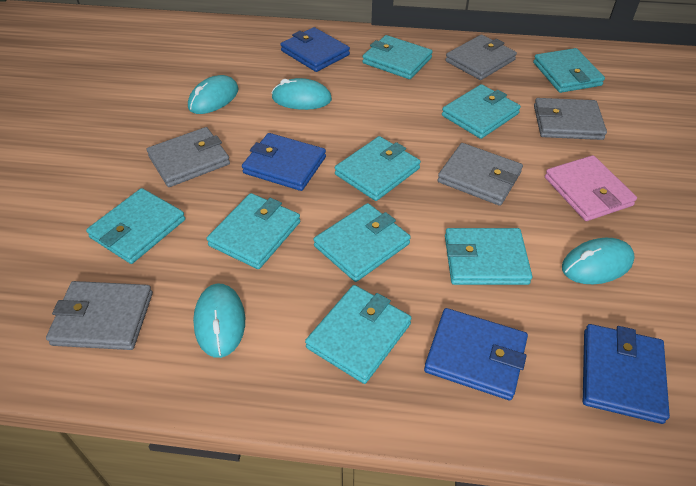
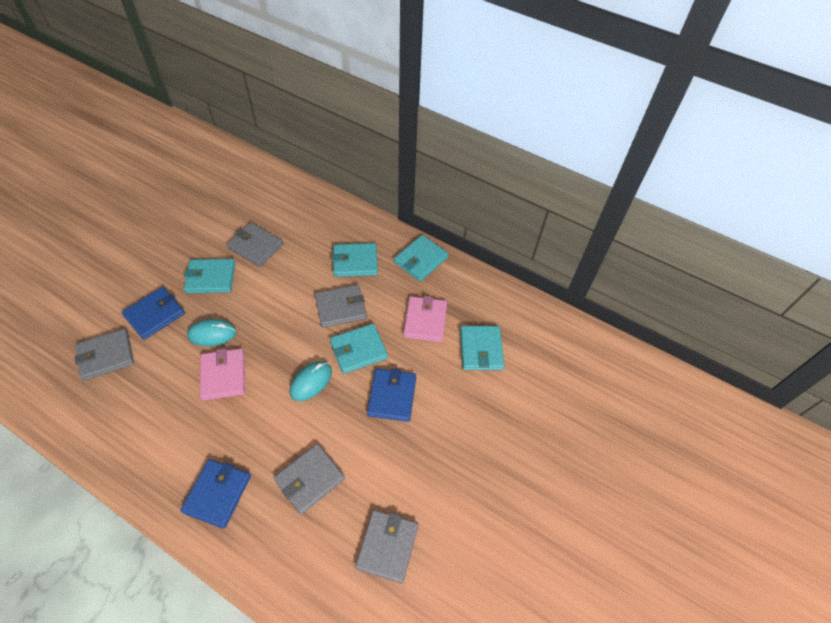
blue wallet: [242,133,326,191] [281,27,350,72] [424,308,528,400] [583,324,670,424] = 4 -> [122,287,185,340] [181,459,251,529] [367,368,416,422] = 3
pink wallet: [545,155,637,221] = 1 -> [200,348,245,401] [403,296,447,342] = 2
turquoise mouse: [188,75,239,114] [193,284,245,358] [272,78,332,110] [562,238,635,284] = 4 -> [187,319,237,346] [290,361,332,401] = 2
turquoise wallet: [86,188,185,264] [207,193,300,269] [305,285,412,384] [313,203,411,282] [335,136,421,201] [362,35,433,79] [442,84,521,139] [445,228,532,285] [533,48,605,93] = 9 -> [184,259,235,293] [330,324,388,374] [332,243,378,277] [394,235,448,282] [460,326,504,370] = 5

